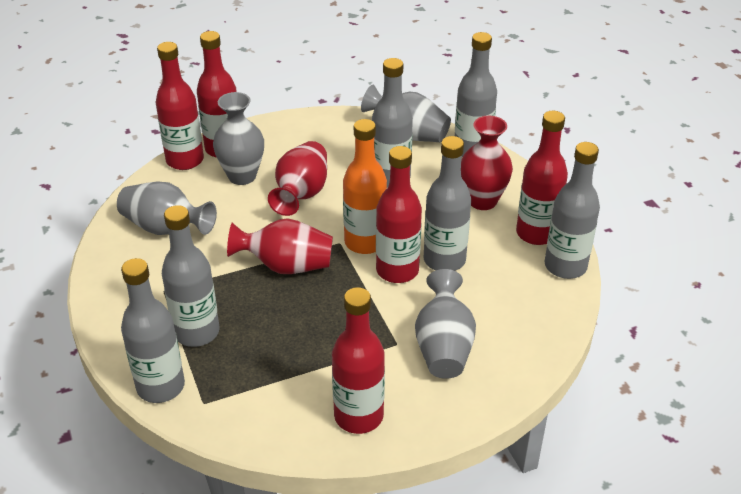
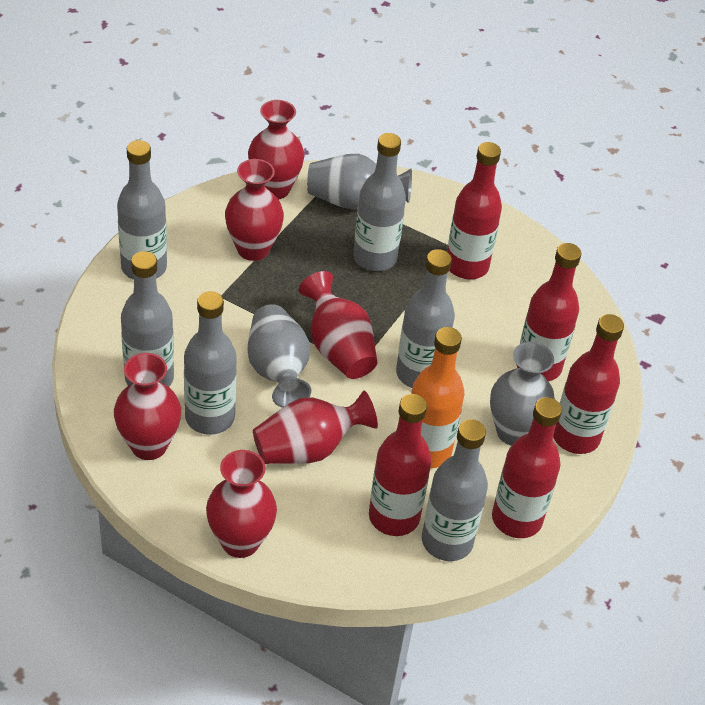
grey vase: [117,181,217,235] [213,92,264,185] [361,85,451,142] [415,269,476,379] = 4 -> [248,304,311,408] [307,154,412,210] [490,342,555,446] = 3
red vase: [227,218,333,274] [268,141,327,216] [461,116,513,210] = 3 -> [114,353,181,460] [206,450,277,558] [225,159,284,261] [248,100,304,199] [253,390,378,464] [299,271,377,379] = 6

